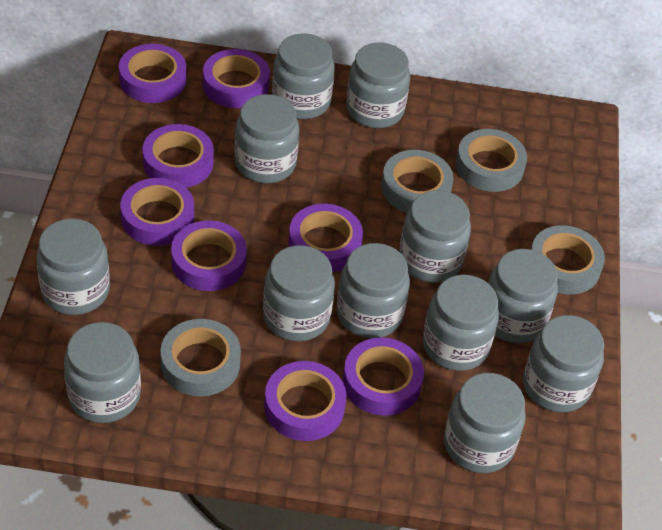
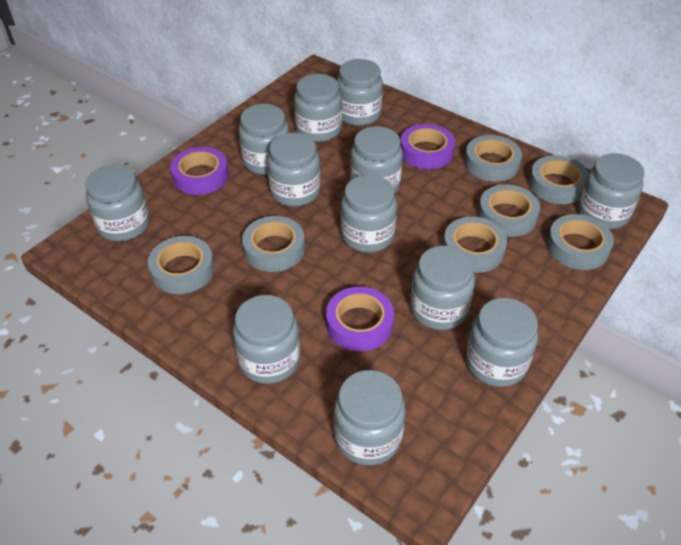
grey tape: [160,319,241,396] [381,150,454,213] [456,129,527,192] [531,225,605,294] = 4 -> [148,236,214,294] [242,216,305,272] [443,217,507,273] [464,135,522,182] [478,184,540,237] [529,155,589,204] [547,214,614,270] = 7
purple tape: [119,44,186,103] [120,178,194,246] [142,124,214,188] [171,220,247,291] [203,49,270,108] [264,361,346,441] [288,204,363,272] [343,338,424,416] = 8 -> [170,147,229,195] [326,287,394,351] [400,124,455,169] = 3

